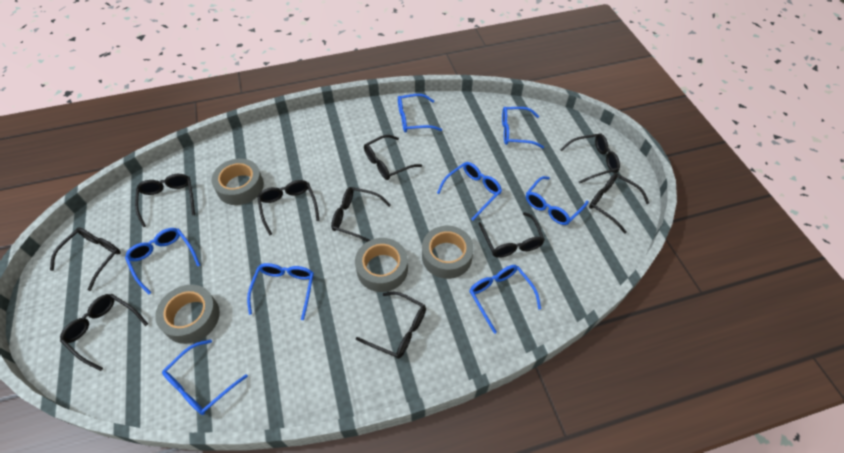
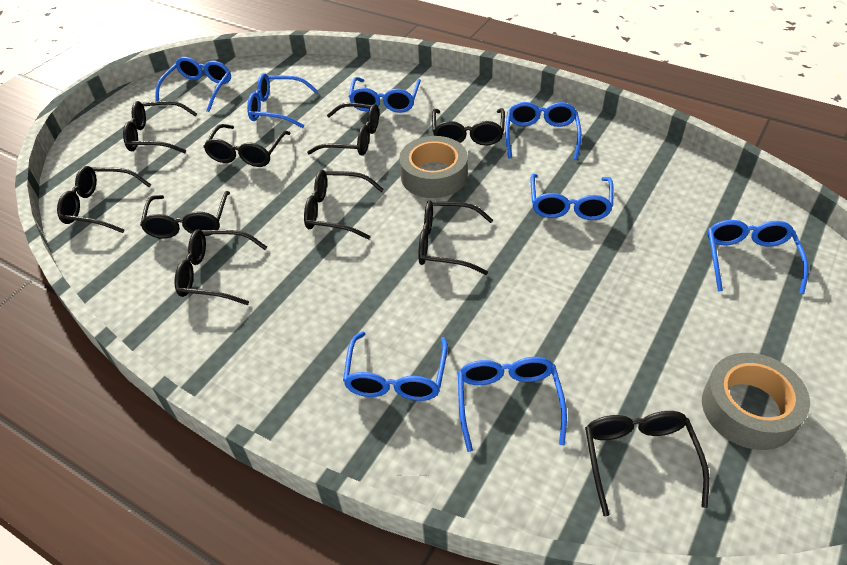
grey tape: [155,285,220,344] [212,158,264,205] [355,238,408,292] [422,226,474,279] = 4 -> [399,136,468,198] [702,353,810,450] = 2

